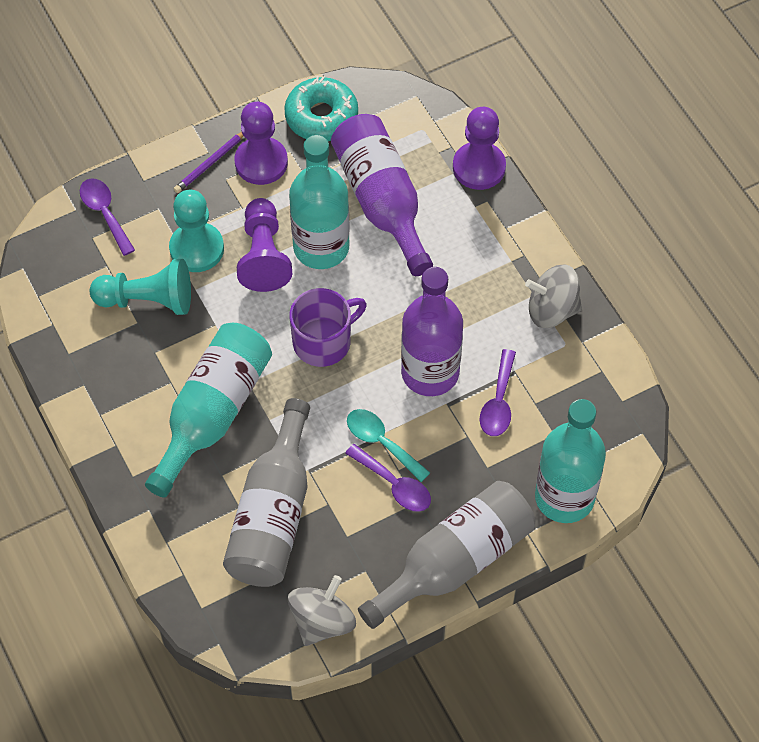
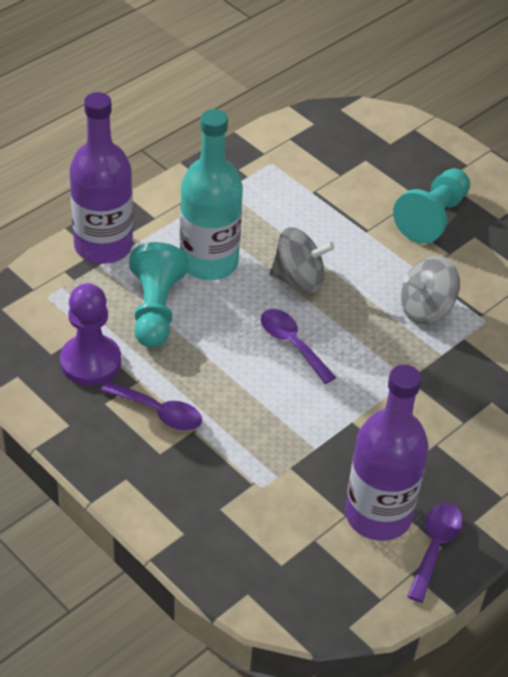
grey bottle: [223,398,310,587] [358,481,535,629] = 2 -> none = 0
purple mug: [290,288,367,367] = 1 -> none = 0
purple pawn: [235,102,288,185] [237,198,292,292] [453,107,506,190] = 3 -> [60,283,121,385] = 1
purple pencil: [174,132,244,193] = 1 -> none = 0
turquoise bottle: [145,323,272,498] [289,135,350,269] [535,399,606,523] = 3 -> [180,109,243,280] = 1
turquoise donut: [284,76,358,141] = 1 -> none = 0
turquoise spoon: [347,409,430,482] = 1 -> none = 0

